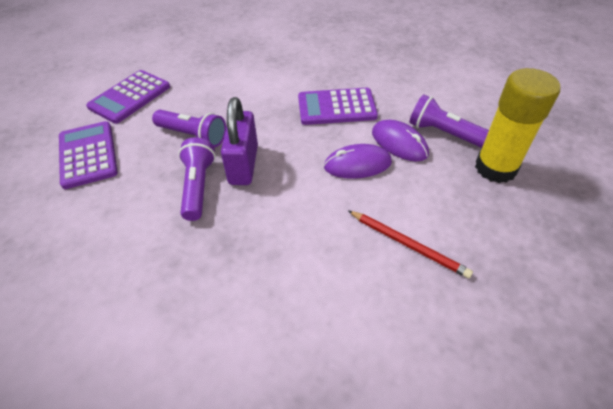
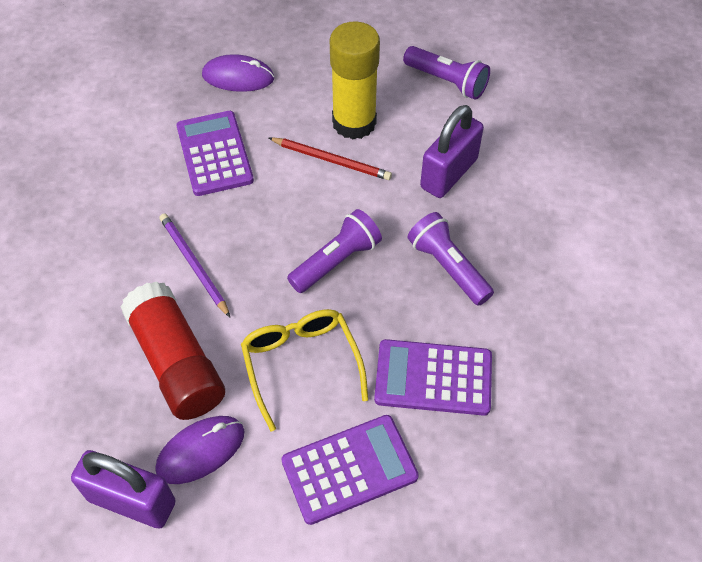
purple padlock: [221,97,258,185] = 1 -> [71,450,176,529] [420,105,484,198] = 2
purple pencil: none = 0 -> [160,213,230,317] = 1
red glue stick: none = 0 -> [120,281,225,420] = 1
yellow glasses: none = 0 -> [241,309,368,431] = 1

